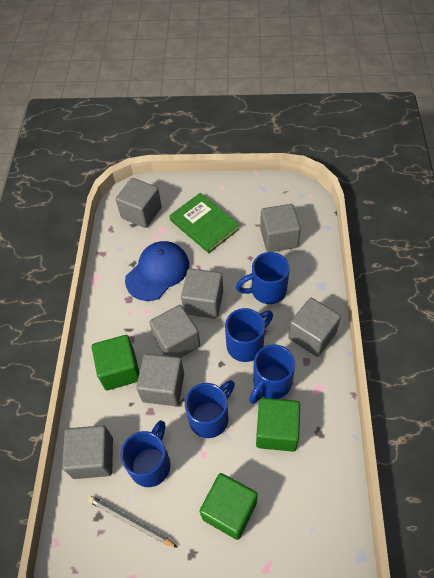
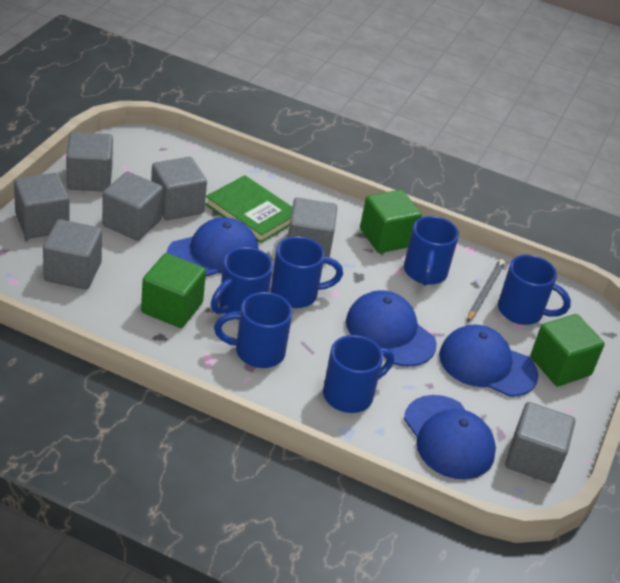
blue cap: [125,241,189,301] = 1 -> [166,217,258,277] [346,290,437,367] [404,395,496,479] [439,325,539,397] = 4
blue mug: [121,420,171,487] [185,380,235,438] [225,308,273,362] [236,252,290,304] [249,344,295,404] = 5 -> [211,247,273,320] [214,292,293,368] [271,236,343,308] [323,335,394,413] [404,216,459,286] [498,255,571,325] = 6

